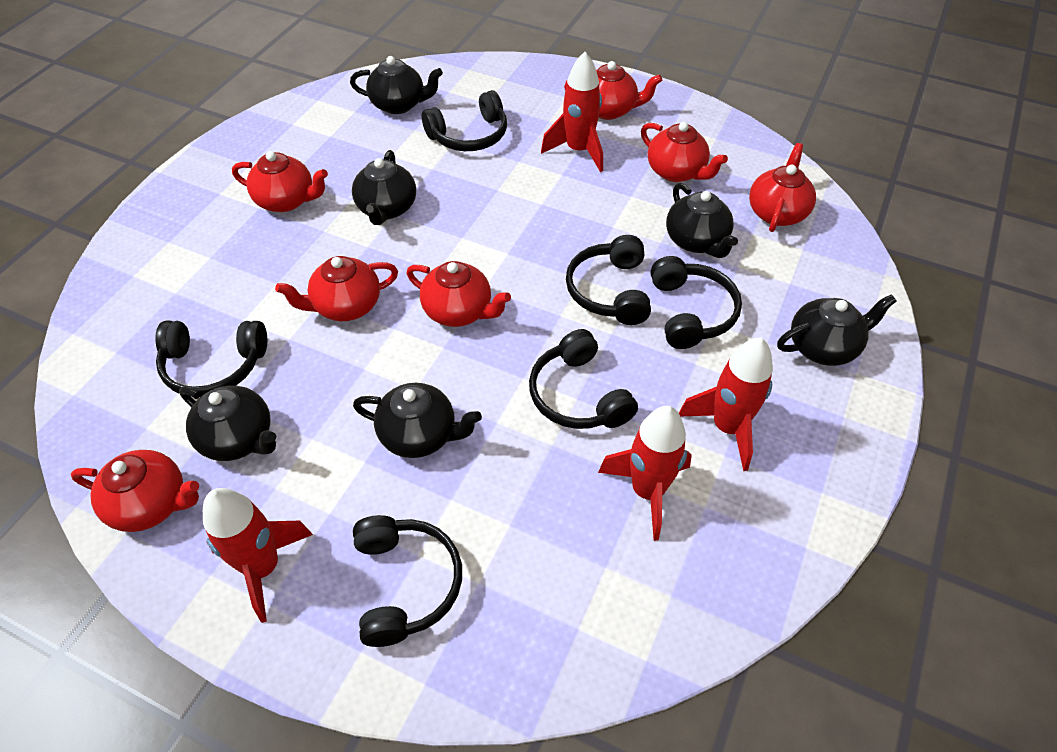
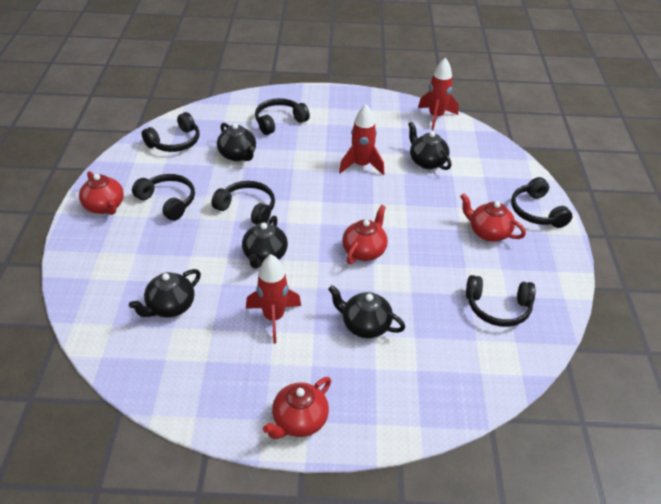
black teapot: [179,386,276,461] [350,56,443,114] [352,150,416,225] [353,383,482,458] [666,183,738,258] [777,294,896,366] = 6 -> [129,269,201,317] [217,123,256,161] [242,215,288,269] [328,285,405,338] [408,122,452,170] = 5
red rocket: [203,488,313,623] [541,52,603,172] [598,406,692,541] [679,337,773,471] = 4 -> [246,254,301,344] [339,104,384,175] [418,57,459,130] = 3
red teapot: [71,450,199,532] [232,151,328,212] [275,256,398,321] [407,261,511,327] [564,61,662,120] [641,122,728,182] [749,143,816,232] = 7 -> [79,171,124,215] [263,377,331,439] [342,205,388,264] [460,193,526,242] = 4

